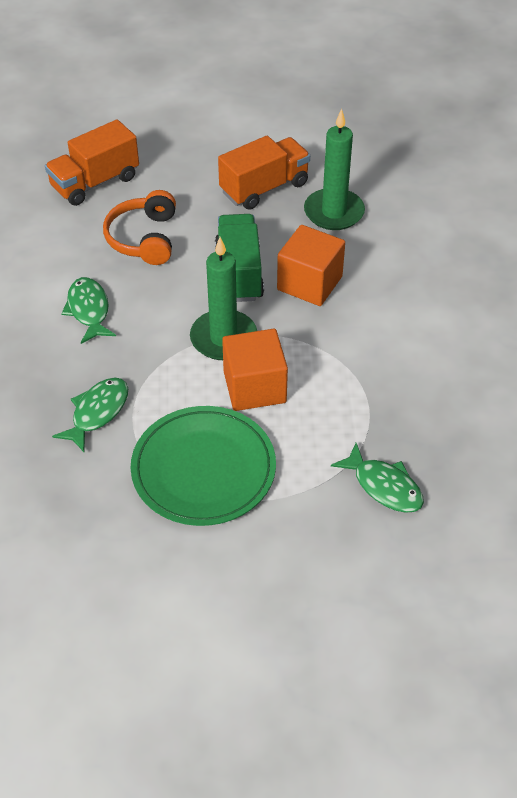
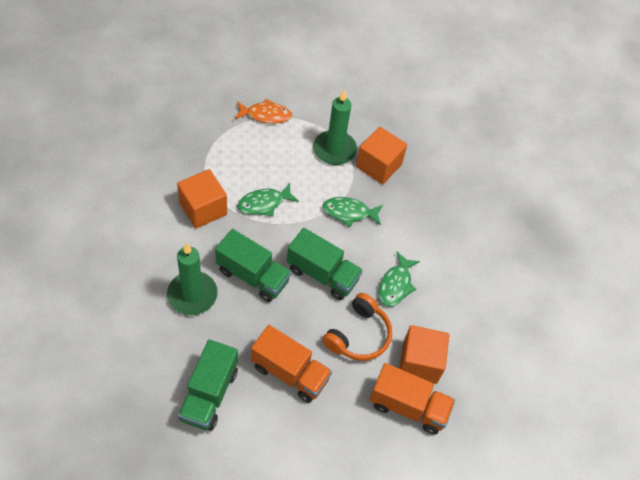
green plate: [131,406,276,526] = 1 -> none = 0
green truck: [215,214,264,302] = 1 -> [178,339,238,431] [215,229,291,302] [287,228,363,300] = 3
orange cube: [222,329,288,411] [277,225,345,306] = 2 -> [177,169,227,229] [356,127,407,185] [399,325,449,384] = 3
orange fish: none = 0 -> [234,99,292,124] = 1

